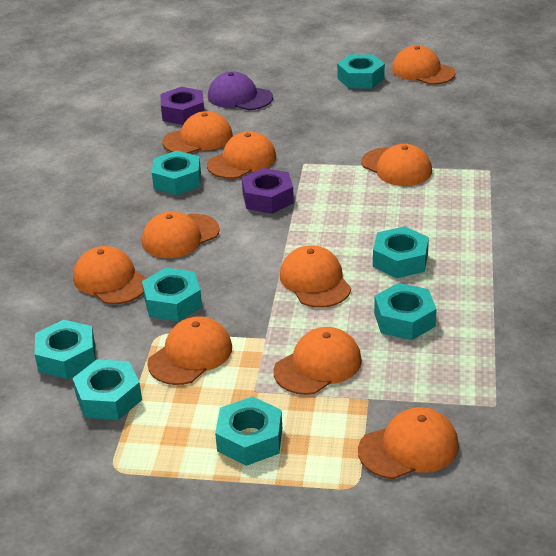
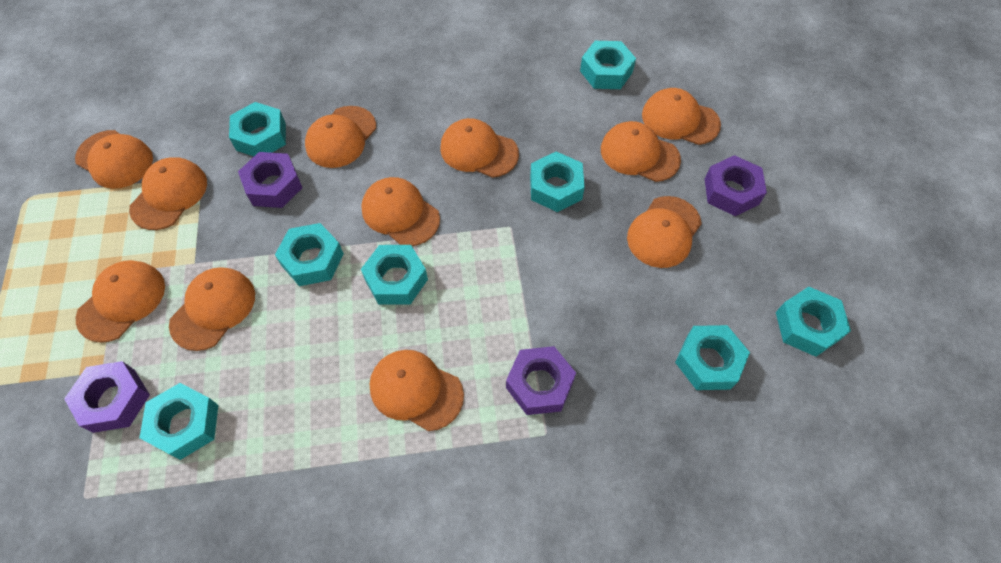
orange cap: [73,246,147,304] [142,211,220,258] [148,316,232,385] [162,111,233,153] [207,131,276,179] [274,327,362,395] [280,245,351,308] [358,407,459,479] [361,144,432,186] [392,45,455,85] = 10 -> [75,130,153,189] [76,260,165,343] [129,157,207,230] [169,267,255,351] [305,106,376,168] [361,177,440,246] [370,350,464,431] [440,118,519,178] [601,121,681,182] [627,196,702,268] [642,88,721,145] = 11
purple cap: [208,71,273,110] = 1 -> none = 0
purple nut: [161,87,204,125] [242,168,294,214] = 2 -> [64,361,150,433] [238,152,302,208] [506,346,576,415] [705,155,767,216] = 4

